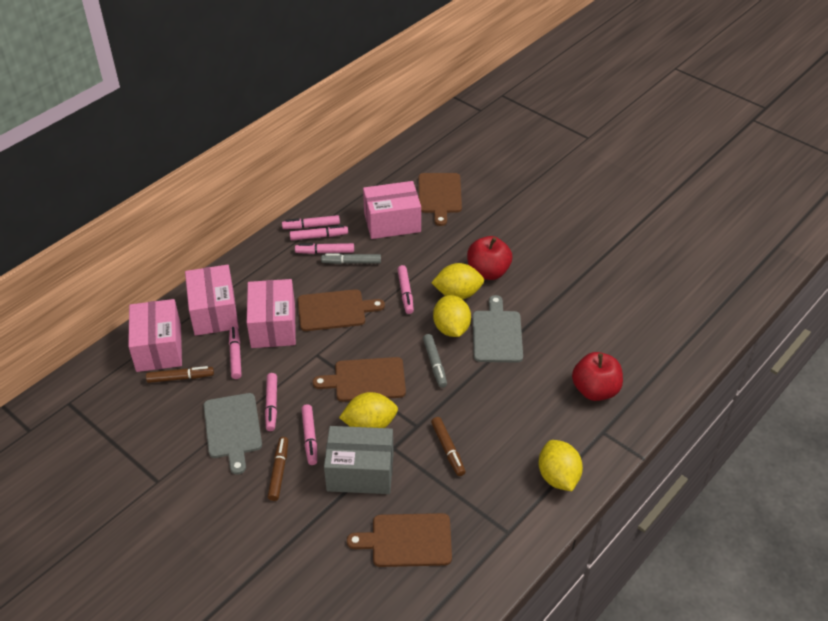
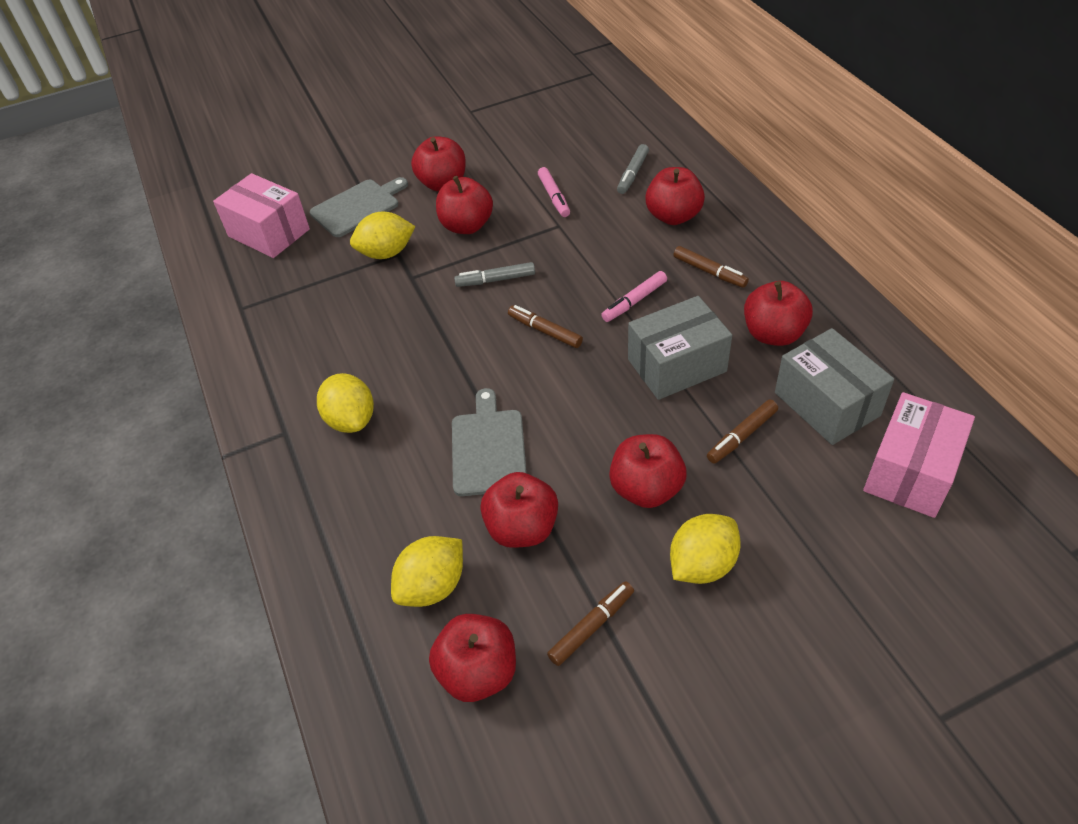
brown cutting board: [298,289,385,331] [313,357,406,402] [347,513,452,567] [419,173,462,226] = 4 -> none = 0
brown marker: [146,366,214,383] [268,437,288,501] [431,417,466,476] = 3 -> [508,305,583,348] [547,581,634,666] [674,246,749,288] [707,399,778,464] = 4
grey box: [324,426,394,494] = 1 -> [628,296,732,400] [775,328,894,445] = 2
pink box: [128,299,182,372] [185,265,239,336] [247,279,296,348] [363,181,421,239] = 4 -> [213,173,310,258] [863,392,975,518] = 2
pink marker: [229,326,242,379] [265,373,277,431] [282,215,340,229] [290,225,348,240] [295,243,354,254] [301,404,317,465] [397,265,414,314] = 7 -> [538,167,570,217] [601,271,667,322] = 2
red apple: [467,236,512,280] [572,352,623,401] = 2 -> [411,136,466,191] [429,614,516,702] [436,176,493,234] [480,472,558,548] [609,434,686,508] [645,167,705,225] [744,281,813,346] = 7

